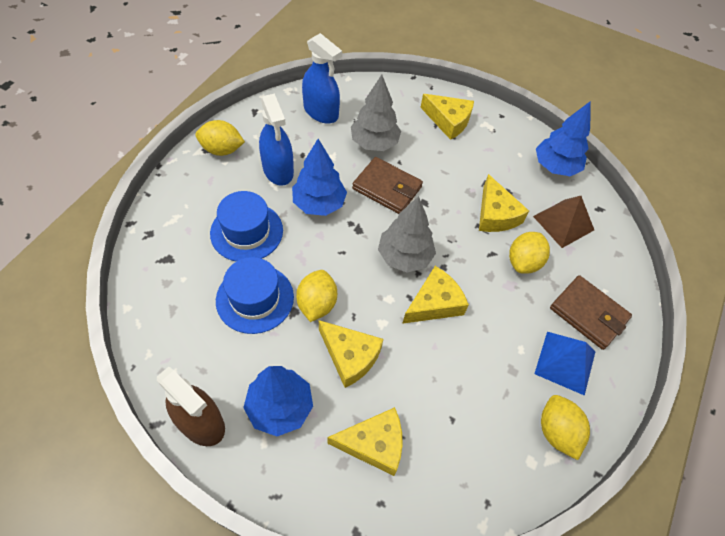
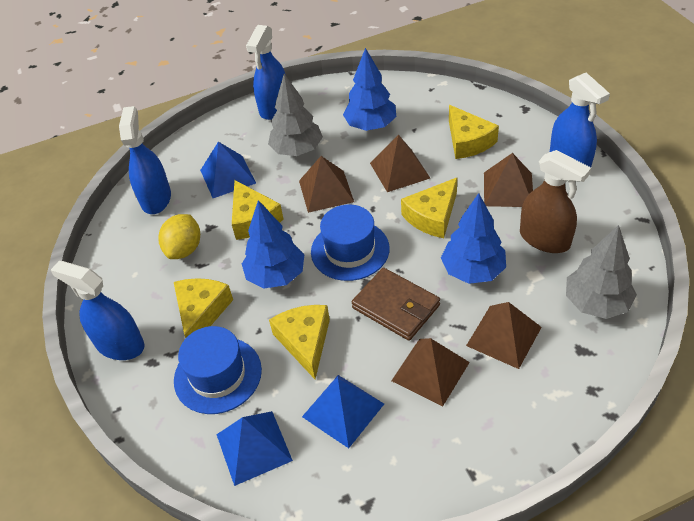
blue pyramid: [534,332,596,396] = 1 -> [200,142,256,198] [216,411,293,486] [302,375,384,448] = 3
blue spray bottle: [259,93,294,186] [302,33,342,124] = 2 -> [51,261,145,360] [119,106,171,214] [246,25,286,120] [550,73,610,167] = 4
brown pyramid: [533,196,594,248] = 1 -> [299,156,354,213] [370,134,430,192] [391,338,470,406] [466,302,542,369] [484,153,533,207] = 5
brown wallet: [352,157,423,214] [550,275,632,350] = 2 -> [352,268,440,341] = 1
yellow lemon: [195,120,245,156] [296,270,337,322] [509,232,550,274] [541,395,590,460] = 4 -> [159,214,200,259] = 1

